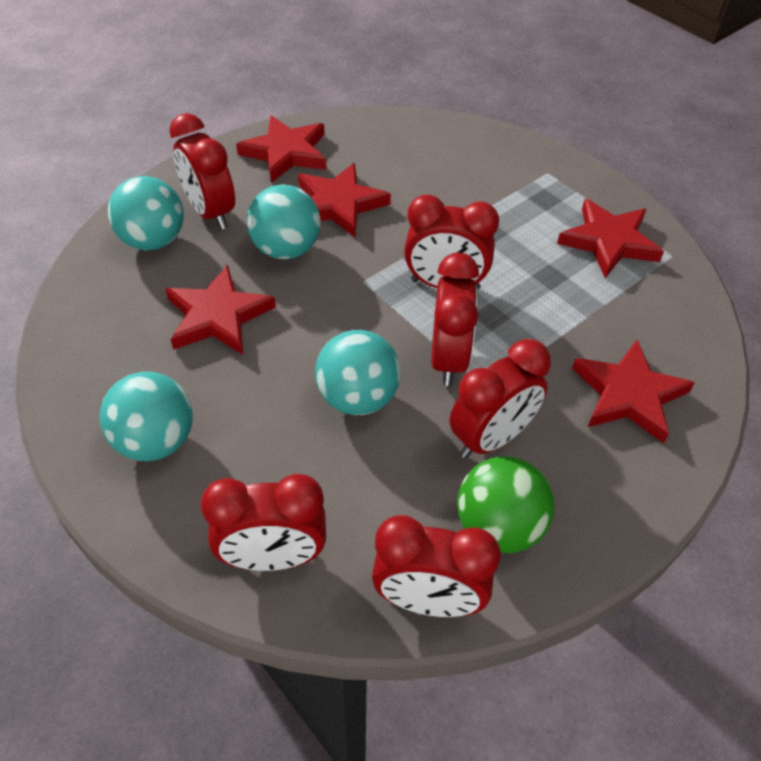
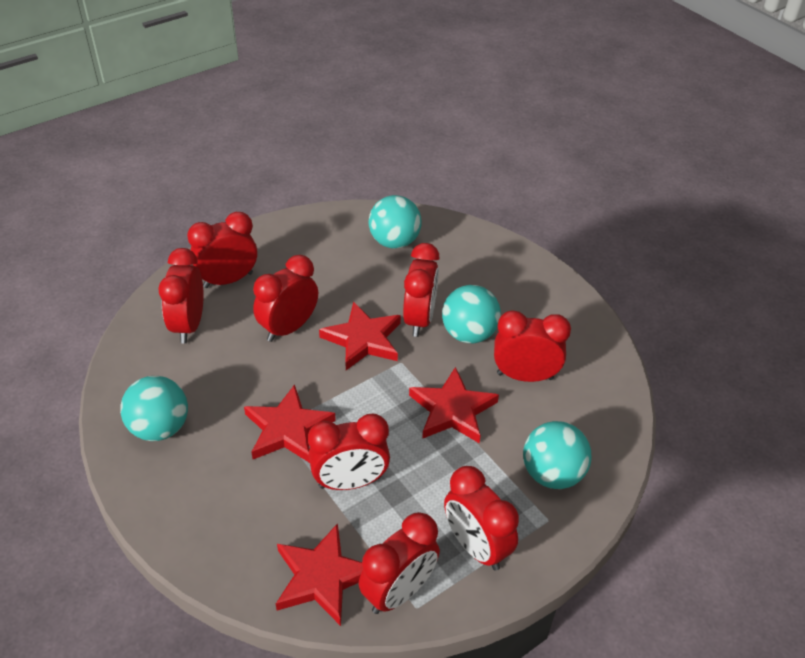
green ball: [457,456,554,553] = 1 -> none = 0
red clock: [169,113,235,229] [200,474,326,571] [372,515,501,617] [404,194,499,290] [431,253,479,386] [449,339,551,459] = 6 -> [158,248,204,344] [187,212,257,288] [253,255,318,342] [308,414,390,490] [359,512,440,614] [403,243,440,337] [444,466,519,571] [494,310,571,382] = 8
red star: [165,265,276,355] [236,115,327,183] [298,163,391,237] [557,199,664,278] [572,340,695,443] = 5 -> [244,384,336,463] [276,523,363,626] [319,302,401,370] [409,367,499,443] = 4

